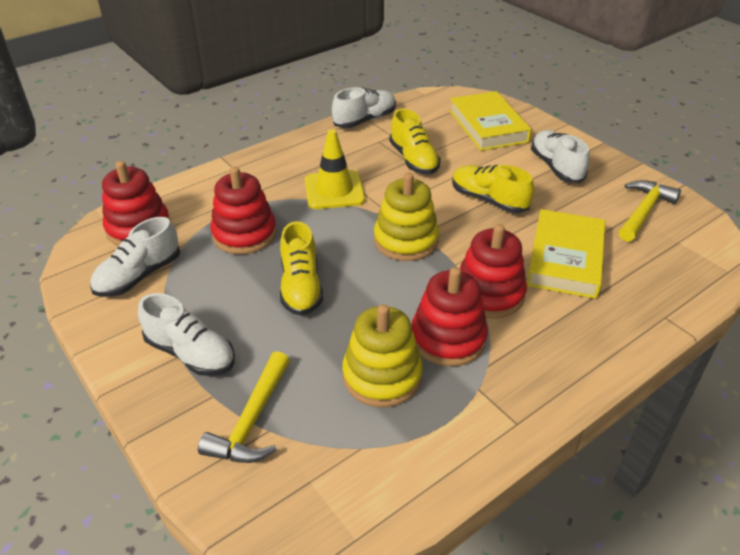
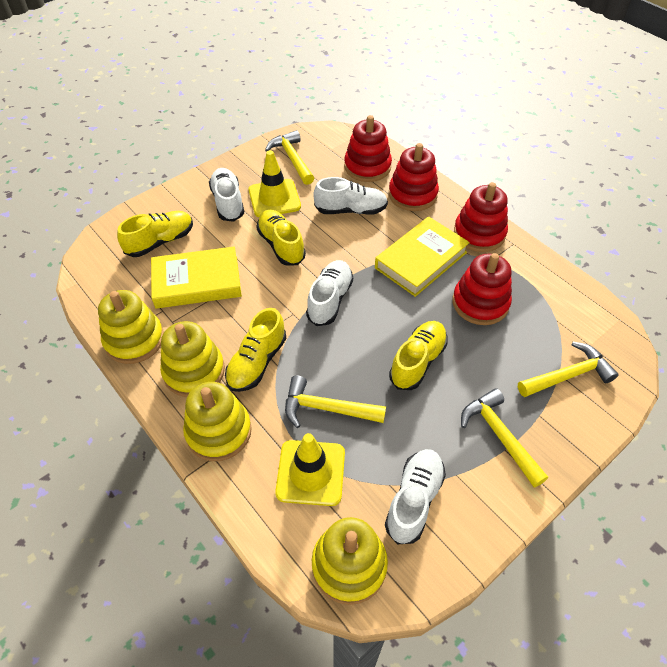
yellow hammer: [198,351,290,463] [619,180,681,242] = 2 -> [265,130,314,185] [285,375,386,428] [461,388,548,487] [518,342,619,397] = 4
yellow shoe: [280,221,323,316] [389,108,441,174] [452,165,534,213] = 3 -> [117,211,193,257] [225,308,286,392] [256,210,306,266] [389,321,448,390] = 4
yellow stacking toy: [342,304,423,407] [374,173,439,261] = 2 -> [98,290,164,364] [160,321,225,397] [183,382,252,461] [312,517,388,605] = 4
yellow traffic cone: [305,129,365,209] = 1 -> [248,150,301,217] [275,433,345,506] = 2

